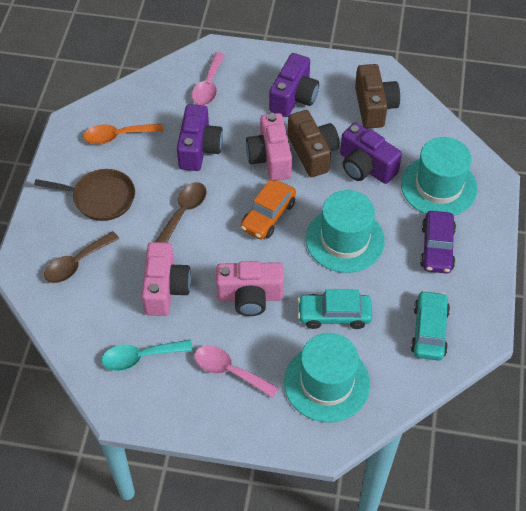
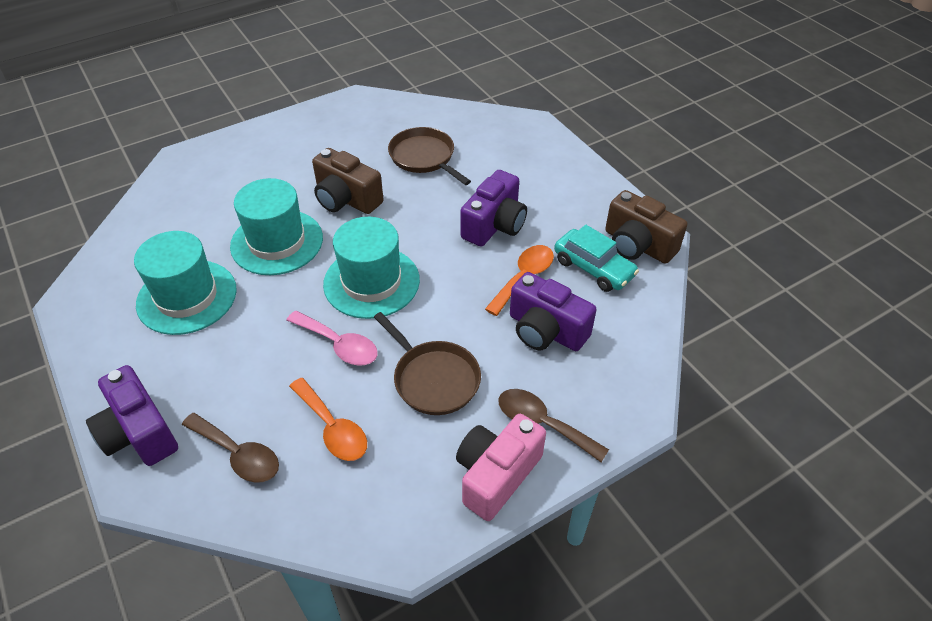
brown pan: [34,169,135,221] = 1 -> [374,312,481,415] [388,127,471,185] = 2
orange car: [240,180,296,239] = 1 -> none = 0
orange spoon: [84,123,163,144] = 1 -> [289,378,367,461] [485,245,554,316] = 2
pink camera: [142,242,191,316] [216,261,284,316] [246,113,292,181] = 3 -> [456,414,546,521] = 1
pink spoon: [192,52,225,105] [194,345,279,398] = 2 -> [286,311,378,365] = 1
purple car: [420,211,456,274] = 1 -> none = 0
turquoise car: [297,289,372,329] [411,290,450,360] = 2 -> [554,225,639,292] = 1
turquoise spoon: [102,340,193,371] = 1 -> none = 0

